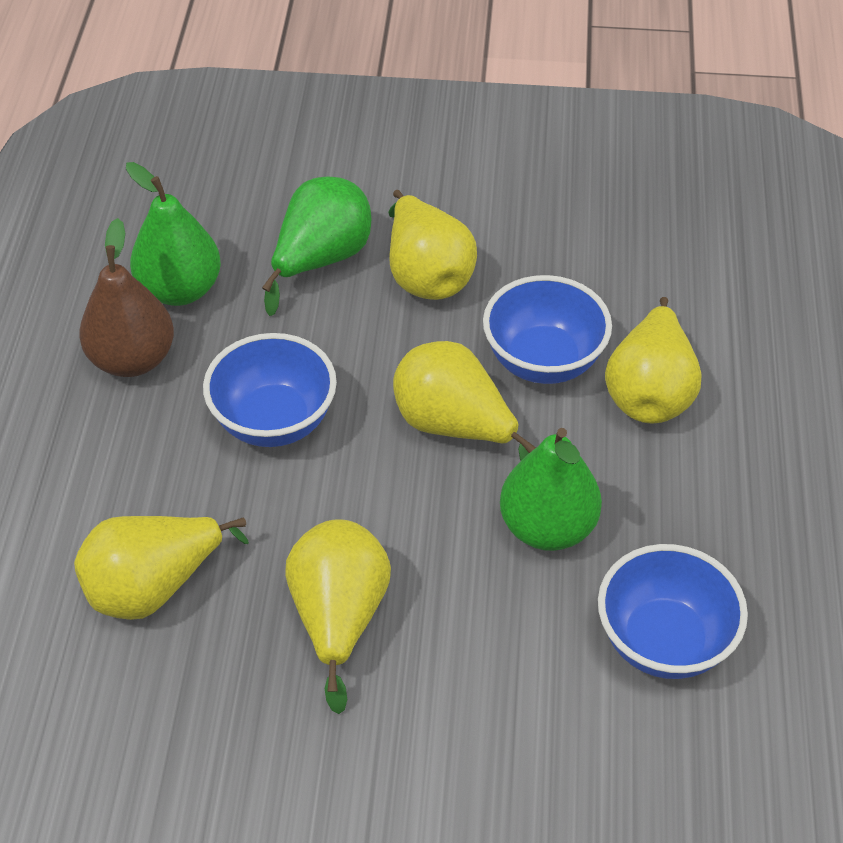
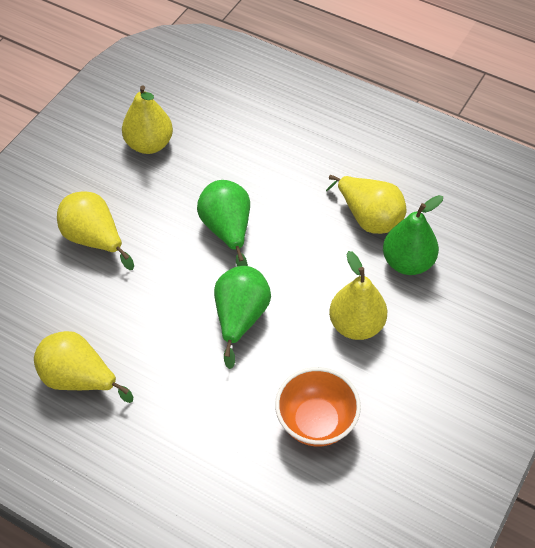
blue bowl: [203,333,337,447] [483,275,612,384] [598,544,748,679] = 3 -> none = 0
brown pear: [79,218,174,377] = 1 -> none = 0
orange bowl: none = 0 -> [275,367,361,446] = 1

